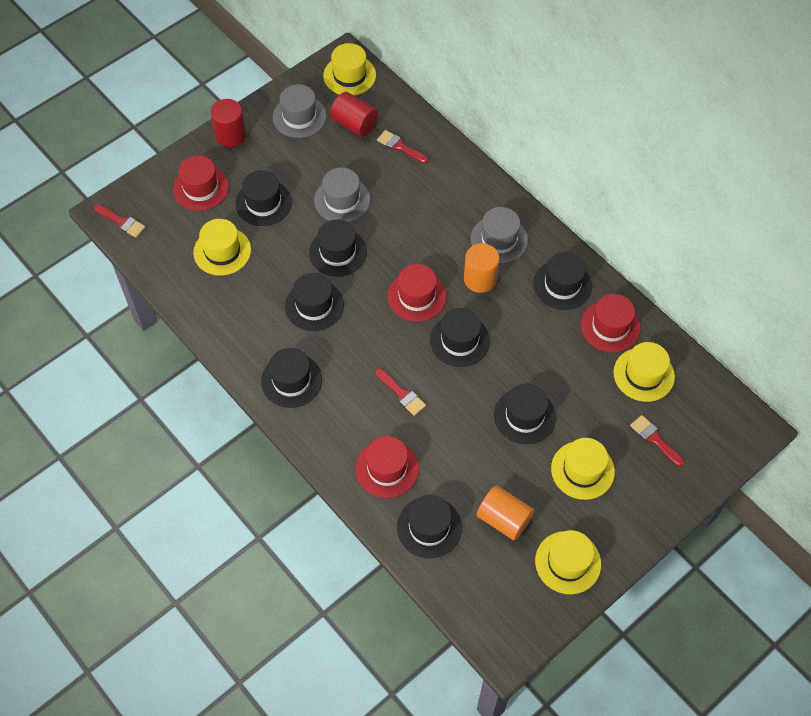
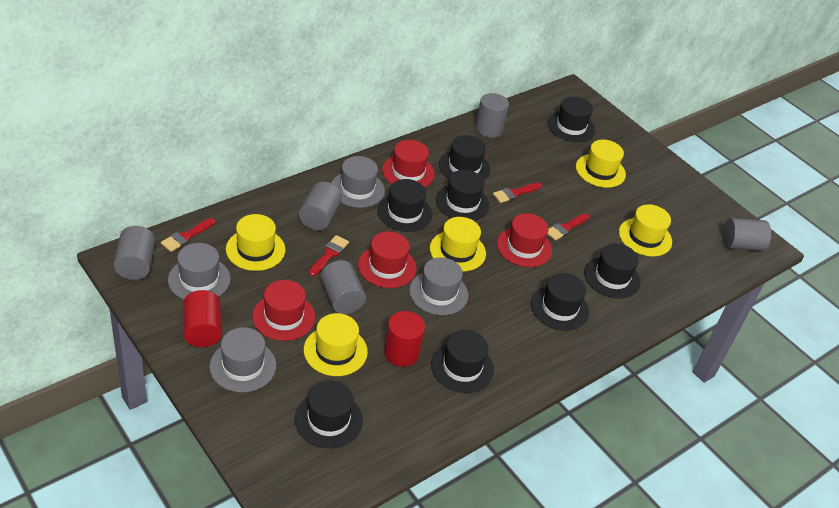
grey cylinder: none = 0 -> [114,226,155,280] [299,181,342,230] [320,260,366,314] [475,93,509,138] [723,218,771,251] = 5
grey hat: [273,84,327,138] [314,167,370,223] [471,207,528,264] = 3 -> [168,243,231,299] [210,327,276,392] [331,156,385,208] [409,257,468,315] = 4
orange cylinder: [464,243,499,293] [477,485,534,541] = 2 -> none = 0

